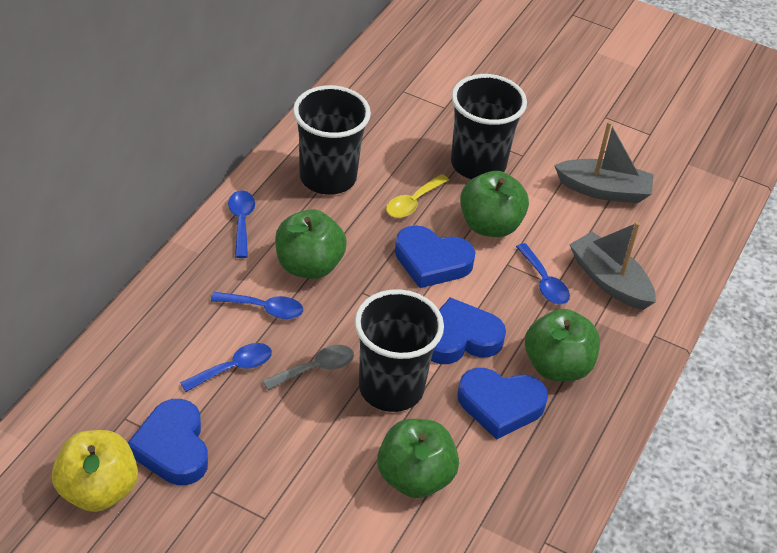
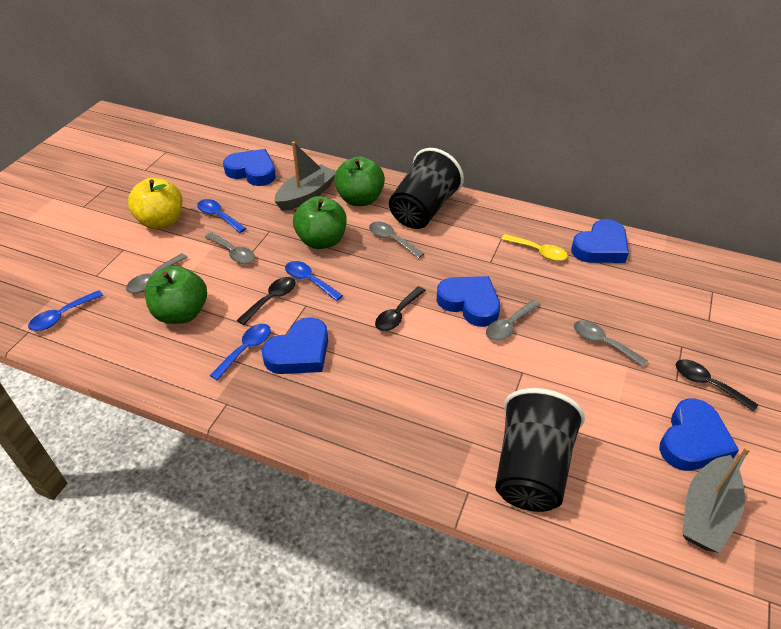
black cup: [293,85,371,195] [355,289,444,412] [451,74,527,179] = 3 -> [389,148,464,229] [495,388,585,512] = 2
black spoon: none = 0 -> [237,277,296,325] [375,286,426,331] [676,359,758,412] = 3
blue heart: [128,399,208,485] [395,225,475,288] [431,297,506,364] [457,368,548,440] = 4 -> [223,149,276,186] [262,317,328,374] [436,276,500,327] [571,219,629,263] [659,399,739,471] = 5
green apple: [275,209,347,279] [377,419,459,498] [460,171,529,237] [525,309,600,381] = 4 -> [145,266,207,324] [293,196,347,249] [334,156,385,206] = 3
grey spoon: [262,345,354,390] = 1 -> [126,253,188,293] [205,232,255,264] [369,221,424,258] [486,300,540,341] [574,320,648,367] = 5

